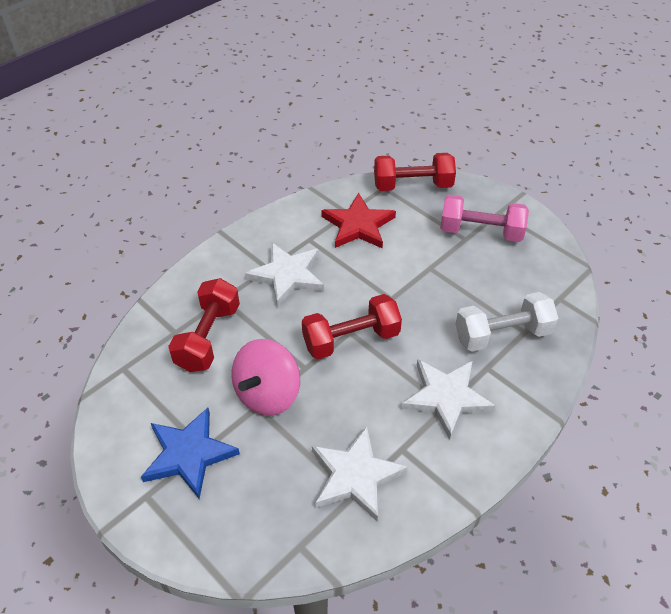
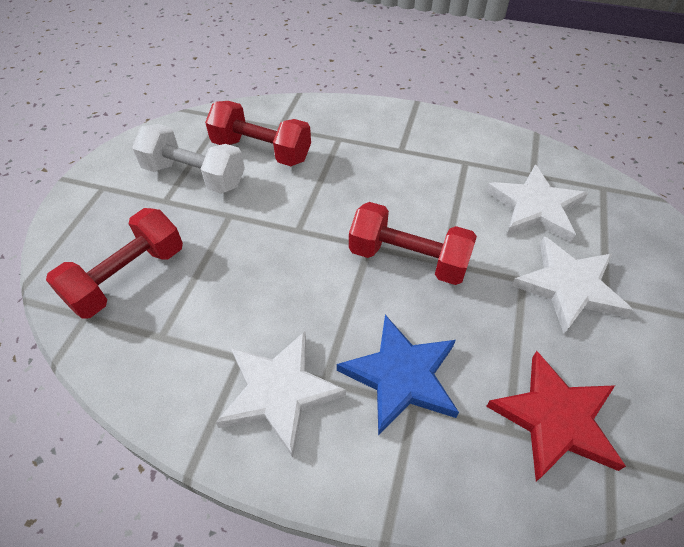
pink dumbbell: [440,195,529,242] = 1 -> none = 0
pink spinning top: [231,339,300,416] = 1 -> none = 0

